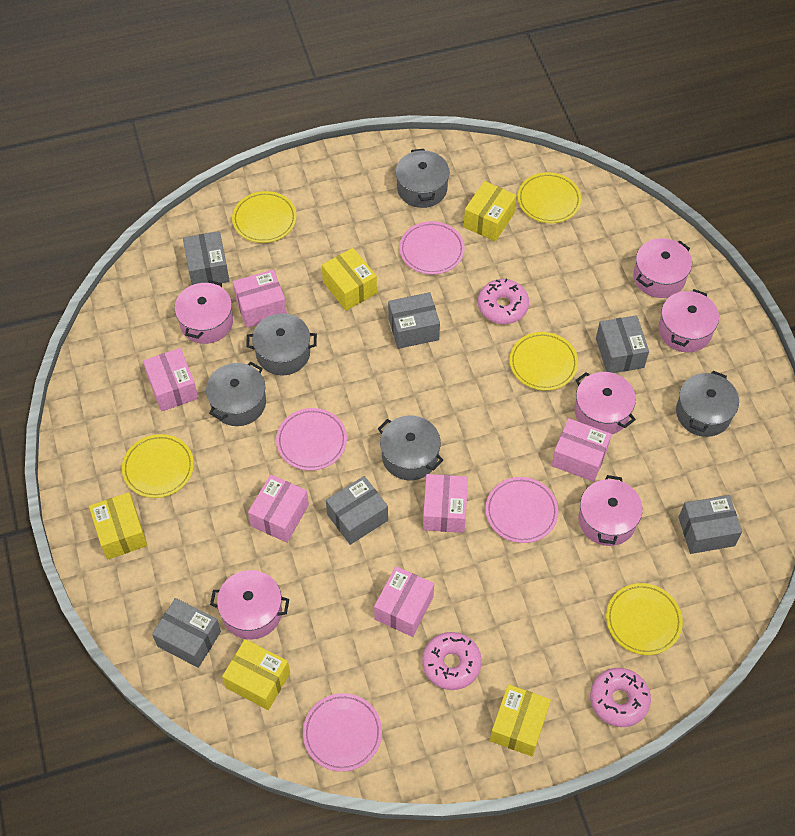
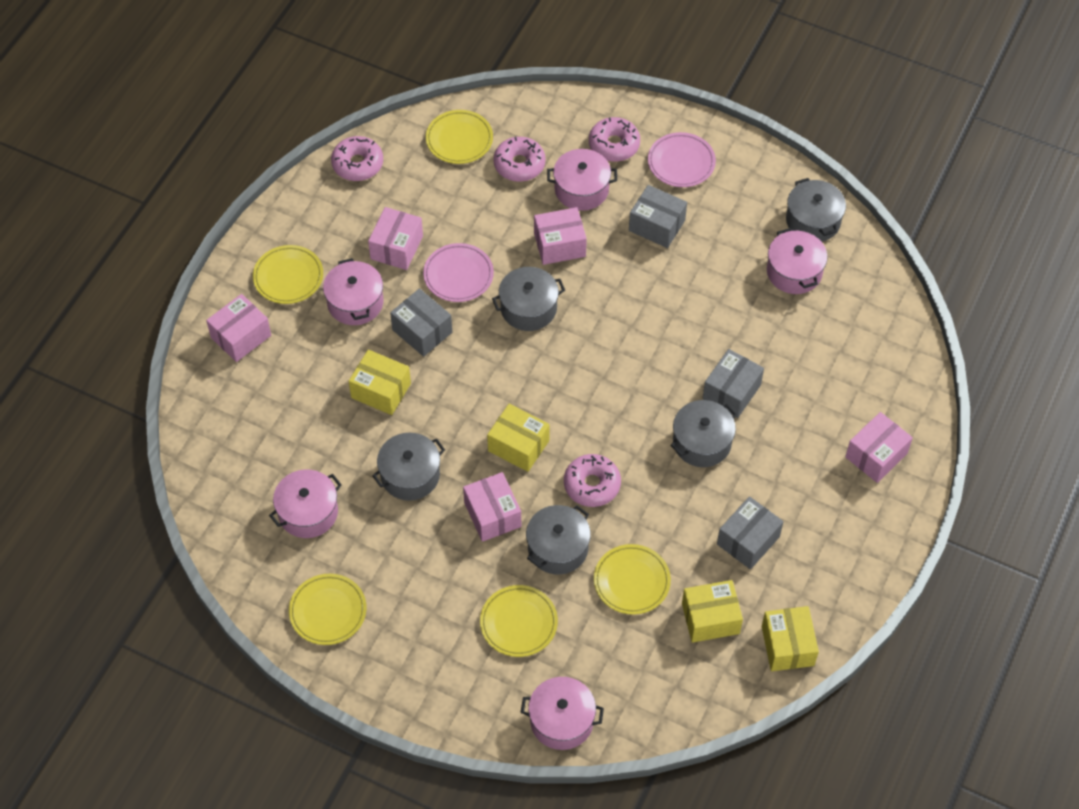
grey box: [152,598,221,668] [183,231,230,285] [326,476,388,545] [388,292,440,349] [596,315,649,373] [679,495,742,554] = 6 -> [390,288,452,357] [629,185,687,248] [703,349,764,418] [717,496,783,569] = 4
pink box: [143,348,198,412] [233,270,287,328] [248,475,309,543] [374,566,434,637] [423,474,468,533] [551,418,612,482] = 6 -> [206,294,271,362] [368,207,423,270] [463,472,521,542] [534,207,587,265] [845,412,913,483] = 5
pink donut: [422,632,482,690] [478,278,529,324] [590,668,651,727] = 3 -> [331,136,383,181] [493,137,546,182] [564,454,621,507] [589,117,640,162] = 4
pink plate: [276,408,347,471] [303,693,382,772] [399,221,465,275] [485,477,559,543] = 4 -> [423,243,494,302] [648,132,716,187] = 2
pink pot: [175,280,233,344] [210,570,289,640] [574,372,636,434] [579,475,643,546] [634,238,692,298] [659,289,719,352] = 6 -> [269,470,342,538] [323,258,384,325] [521,677,604,750] [547,149,617,211] [767,228,827,294] = 5
yellow box: [89,492,147,560] [222,639,290,710] [322,248,377,311] [464,181,517,241] [490,684,551,756] = 5 -> [349,350,411,415] [487,404,549,472] [682,580,743,643] [762,606,819,671] = 4

